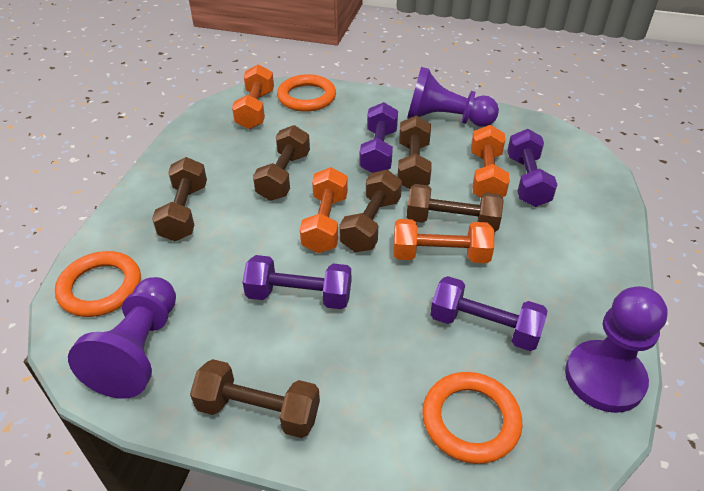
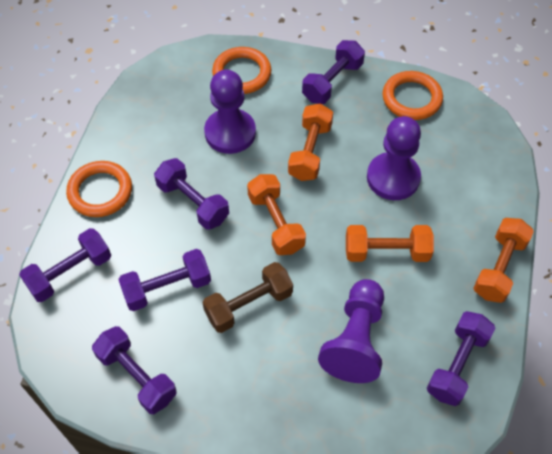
brown dumbbell: [152,157,207,241] [190,359,320,438] [253,125,310,201] [339,170,402,252] [398,116,431,189] [407,184,504,232] = 6 -> [203,262,293,333] = 1
purple dumbbell: [243,255,351,309] [359,102,398,173] [430,276,548,351] [507,129,557,207] = 4 -> [19,228,111,302] [92,326,177,414] [118,249,211,311] [154,158,229,230] [302,40,365,104] [427,311,495,406] = 6

